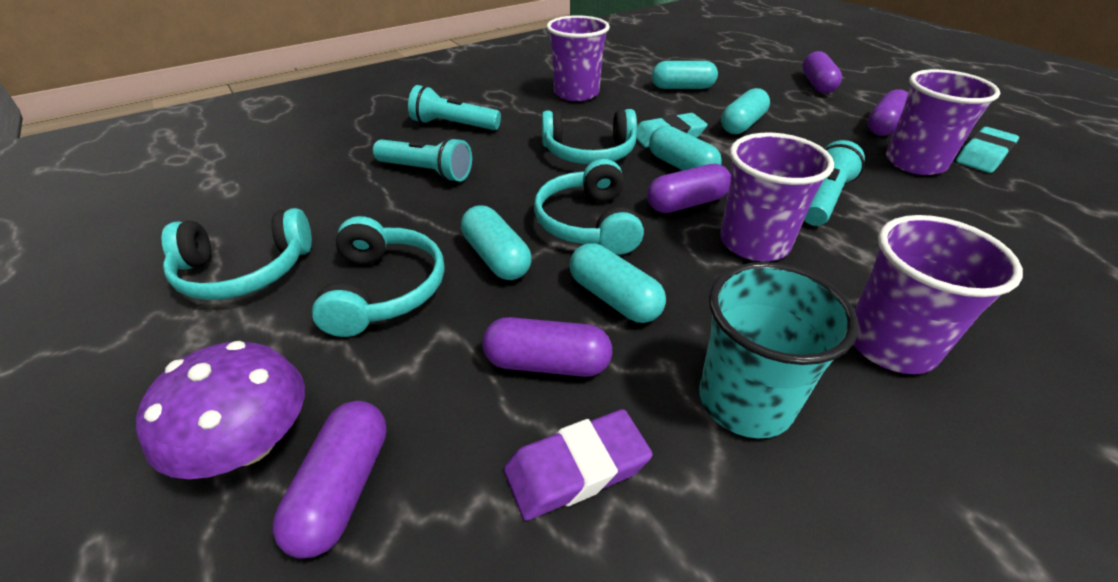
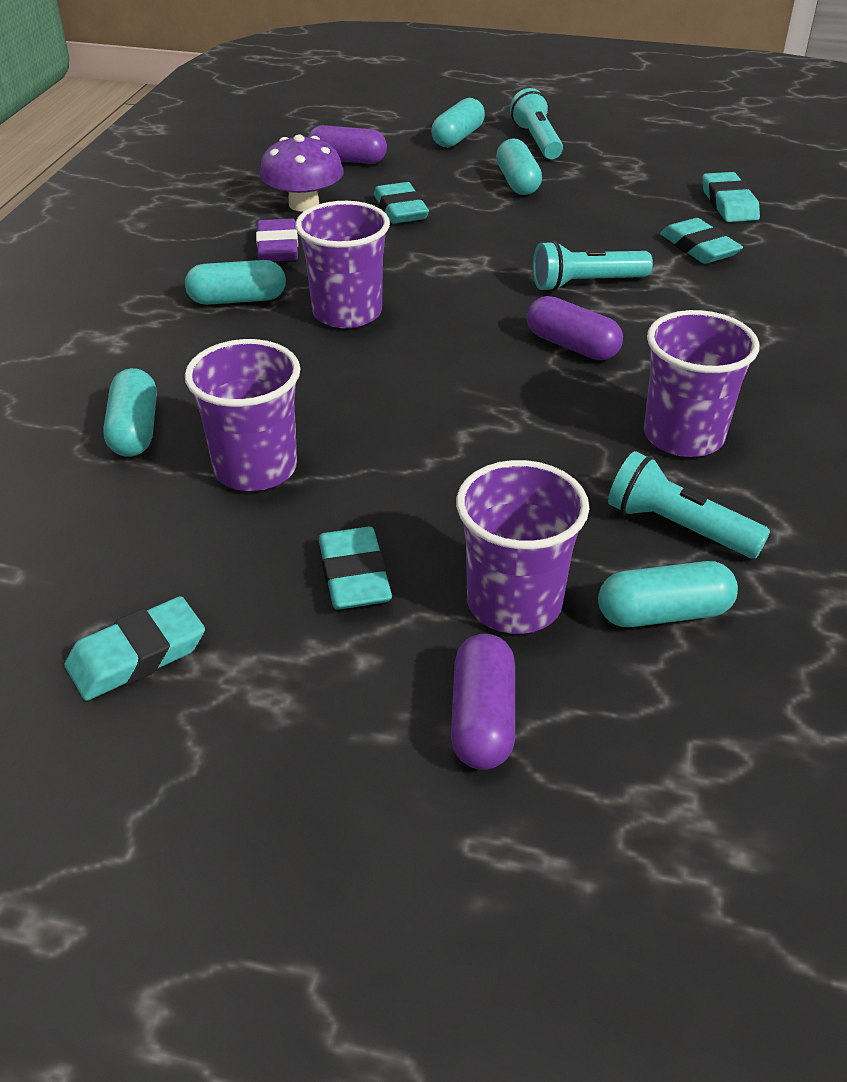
purple capsule: [272,401,387,559] [482,317,613,377] [647,164,731,213] [802,51,842,93] [868,89,908,136] = 5 -> [308,125,387,164] [451,634,515,770] [527,296,623,360] = 3
turquoise cup: [699,262,858,439] = 1 -> none = 0
turquoise eraser: [636,113,708,148] [956,127,1019,173] = 2 -> [65,596,205,701] [319,527,392,610] [374,182,429,224] [660,218,743,264] [702,172,760,222] = 5
turquoise headphones: [161,208,312,300] [312,216,445,337] [534,159,644,255] [542,109,637,164] = 4 -> none = 0

